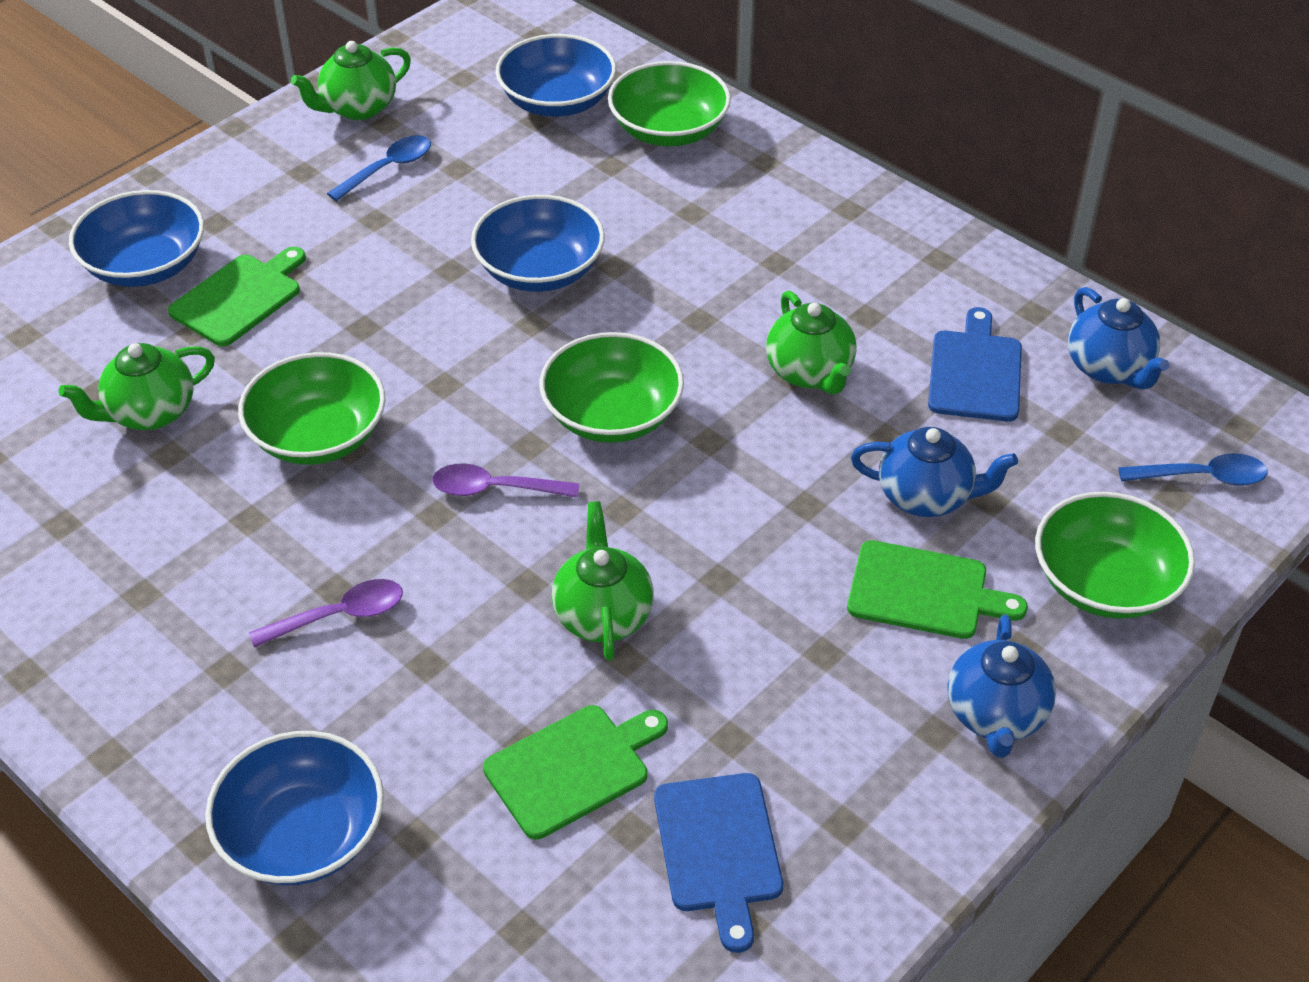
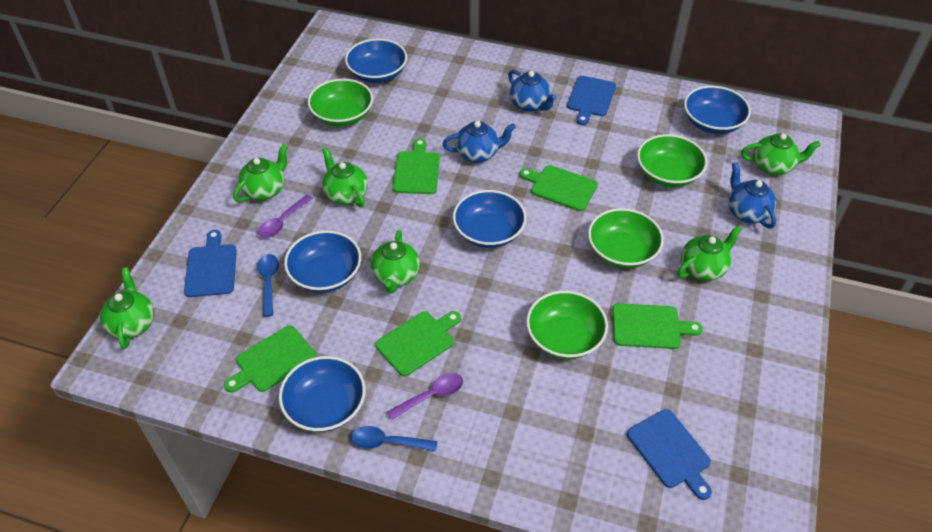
blue bowl: [69,190,204,287] [205,731,384,885] [471,195,605,292] [496,34,616,117] = 4 -> [279,356,366,432] [284,230,361,293] [345,38,407,83] [453,190,526,248] [684,86,751,134] = 5
blue cutting board: [654,773,783,953] [928,307,1022,421] = 2 -> [184,230,237,297] [567,76,616,125] [627,409,712,500] = 3
green cutting board: [168,247,306,346] [483,705,668,840] [847,540,1028,639] = 3 -> [224,325,316,393] [376,311,461,376] [393,138,440,194] [519,165,598,211] [613,303,703,349] = 5
green teapot: [59,343,215,430] [291,41,411,120] [551,501,654,661] [766,290,857,395] = 4 -> [100,268,154,349] [233,144,288,202] [322,147,368,207] [371,230,420,294] [677,225,742,281] [741,133,821,175] = 6

